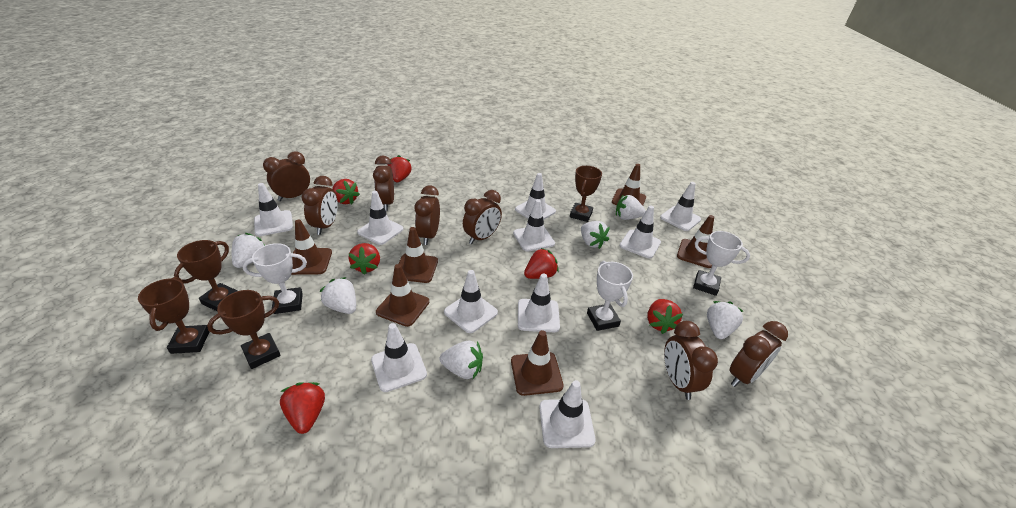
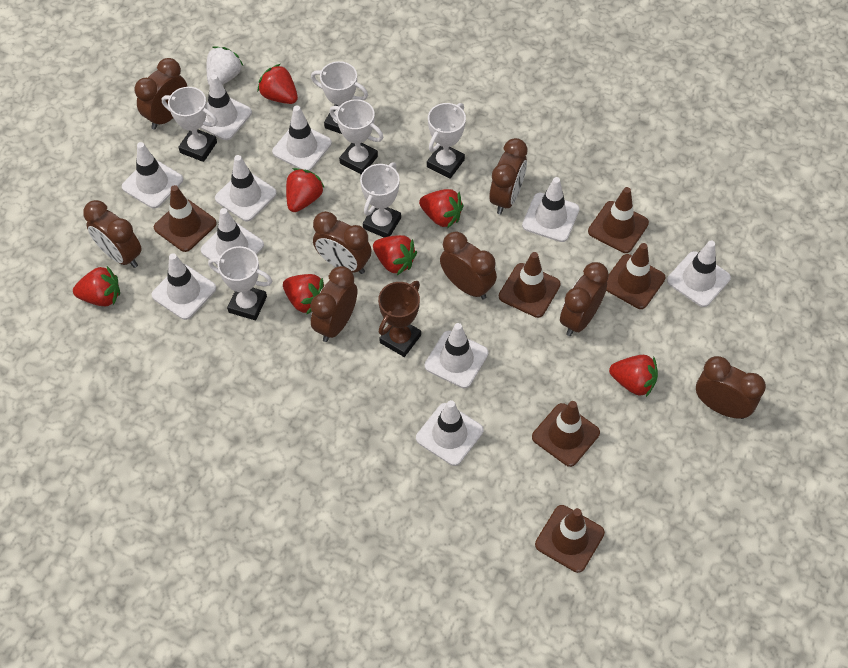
brown clock: [263,151,310,201] [302,176,338,235] [373,155,394,211] [415,185,440,245] [463,190,502,244] [664,321,718,400] [729,321,788,387] = 7 -> [83,200,142,268] [135,58,187,130] [310,266,357,342] [313,211,372,274] [440,232,497,299] [489,138,528,214] [560,262,609,336] [696,356,766,419] = 8
brown trophy: [138,277,210,354] [174,240,237,312] [207,290,281,369] [570,166,602,222] = 4 -> [378,281,421,357] = 1
red strawberry: [280,382,325,434] [332,179,360,204] [349,243,380,275] [388,155,412,182] [524,248,559,279] [647,299,683,334] = 6 -> [73,266,120,306] [258,64,298,104] [283,274,324,315] [286,168,325,212] [373,235,417,275] [419,189,464,228] [609,355,658,397] = 7
white strawberry: [232,233,265,268] [320,277,356,314] [440,341,483,379] [581,221,610,249] [616,195,646,220] [707,301,743,339] = 6 -> [206,46,243,86] = 1
white trophy: [242,243,307,314] [587,261,633,331] [693,231,750,296] = 3 -> [162,87,218,162] [208,246,272,320] [311,61,368,134] [329,99,383,174] [360,162,401,237] [427,103,466,179] = 6

